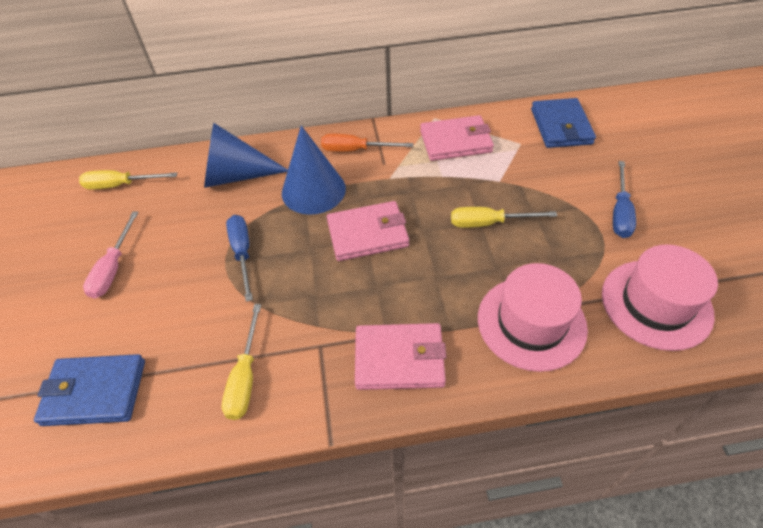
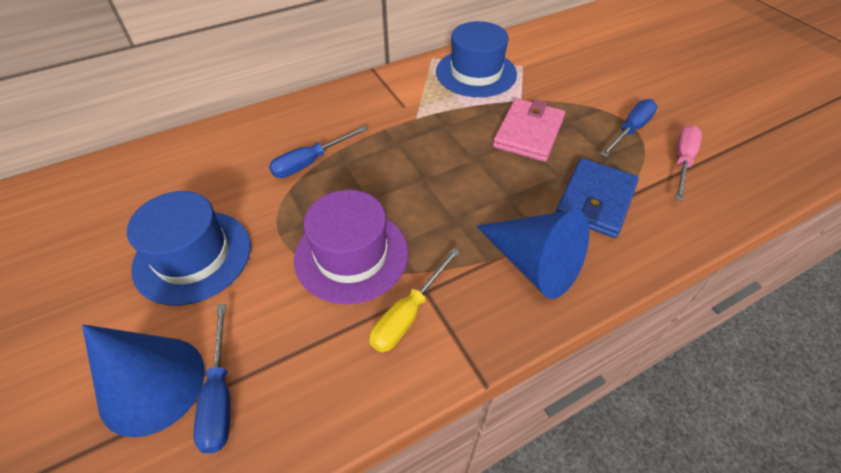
blue hat: none = 0 -> [127,191,251,306] [436,21,517,97] = 2
blue screwdriver: [226,215,253,302] [613,161,636,238] = 2 -> [194,304,230,453] [269,125,368,178] [600,99,658,157] = 3
blue wallet: [34,354,145,426] [531,98,596,148] = 2 -> [555,158,639,238] = 1
orange screwdriver: [321,134,413,152] = 1 -> none = 0
pink hat: [478,263,588,372] [602,244,718,351] = 2 -> none = 0
pink wallet: [327,201,409,261] [355,323,446,390] [420,115,494,161] = 3 -> [493,98,565,162] = 1
purple hat: none = 0 -> [294,190,408,304] = 1
yellow screwdriver: [79,170,177,190] [222,304,261,420] [451,207,557,228] = 3 -> [369,248,460,353] = 1

